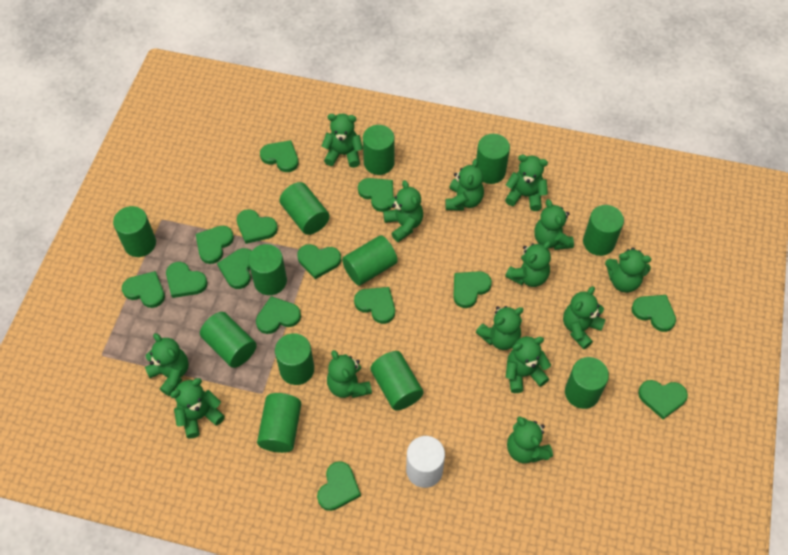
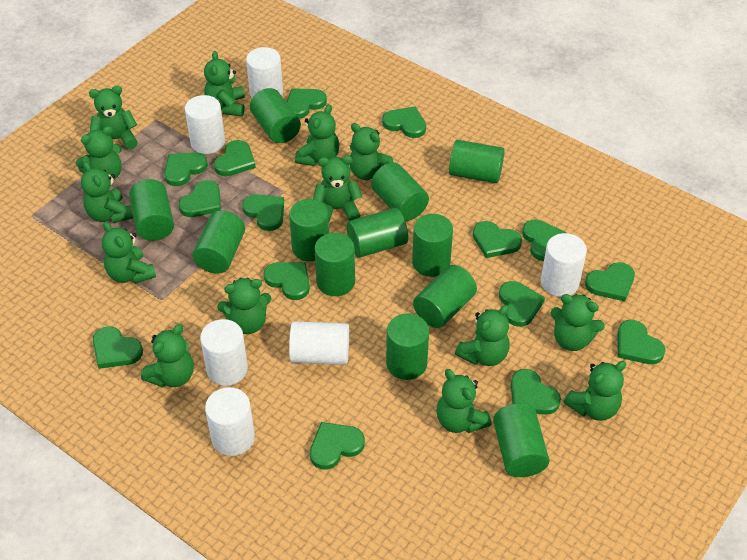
green heart: [122,271,165,308] [166,262,208,298] [196,226,234,264] [217,248,251,289] [237,209,278,244] [256,296,301,334] [260,140,299,172] [297,244,341,279] [317,461,361,511] [354,287,395,324] [358,178,394,212] [453,271,492,308] [632,295,676,332] [638,380,688,419] = 14 -> [93,326,143,369] [164,152,208,186] [178,180,221,217] [214,140,256,176] [242,194,284,231] [263,262,310,300] [287,89,327,119] [310,422,365,470] [382,106,426,138] [473,221,522,258] [499,281,545,327] [511,369,561,415] [522,220,567,261] [585,262,635,301] [617,320,665,364] = 15
white cylinder: [406,436,445,488] = 1 -> [185,95,225,154] [200,319,248,386] [205,387,255,456] [246,47,283,98] [289,321,349,365] [541,233,587,297] = 6

